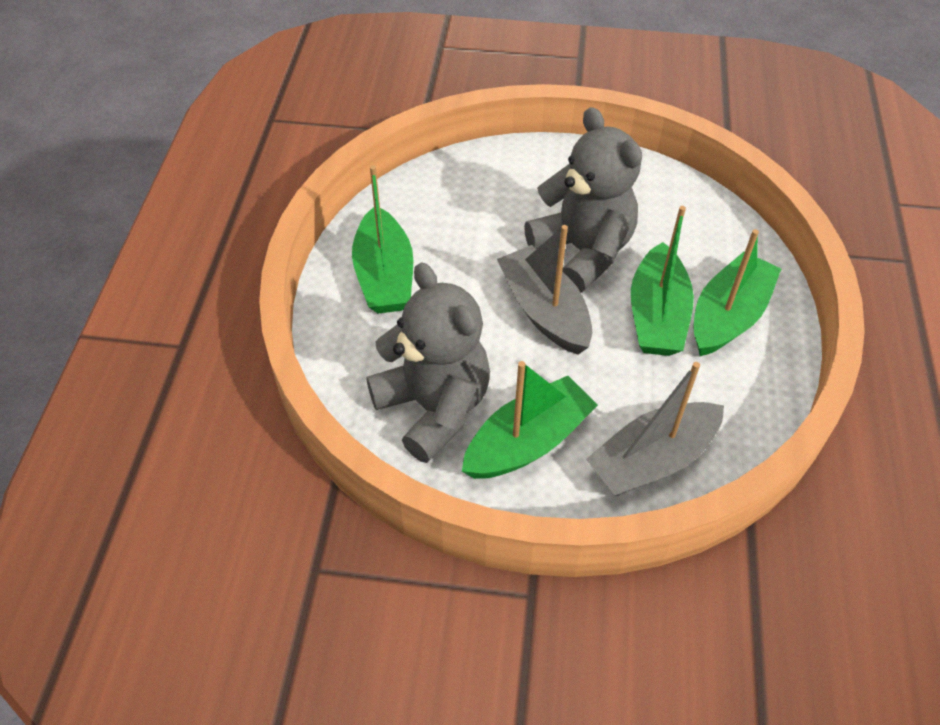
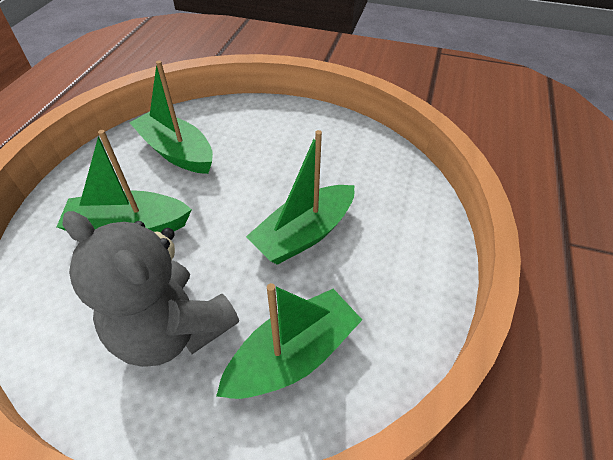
grey boat: [497,225,592,355] [586,362,724,496] = 2 -> none = 0
grey teddy bear: [366,262,490,463] [524,107,642,293] = 2 -> [62,211,239,367] = 1

